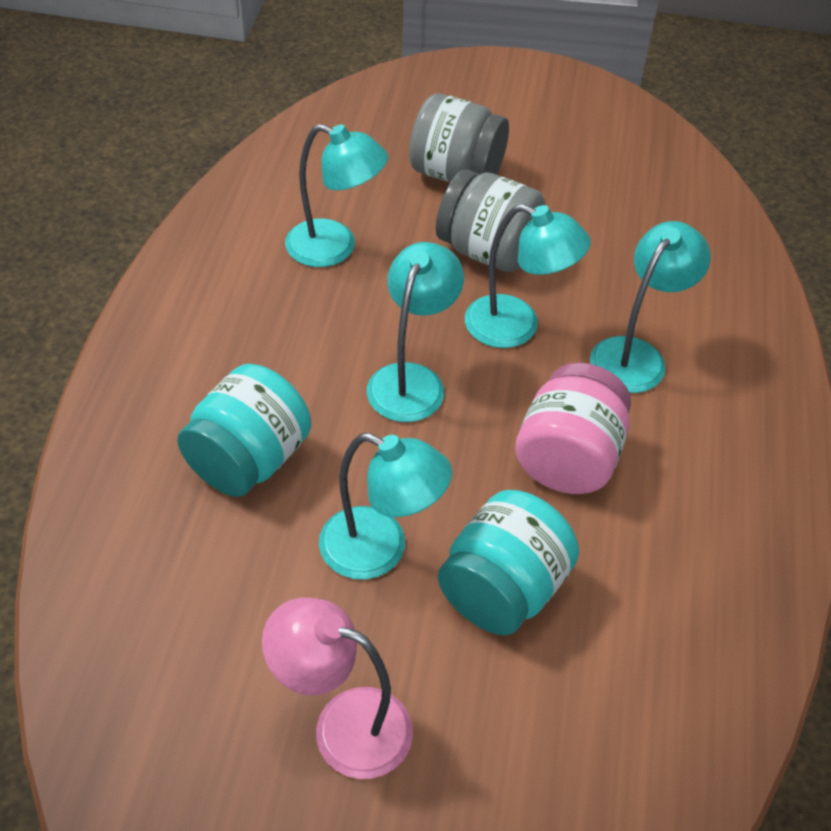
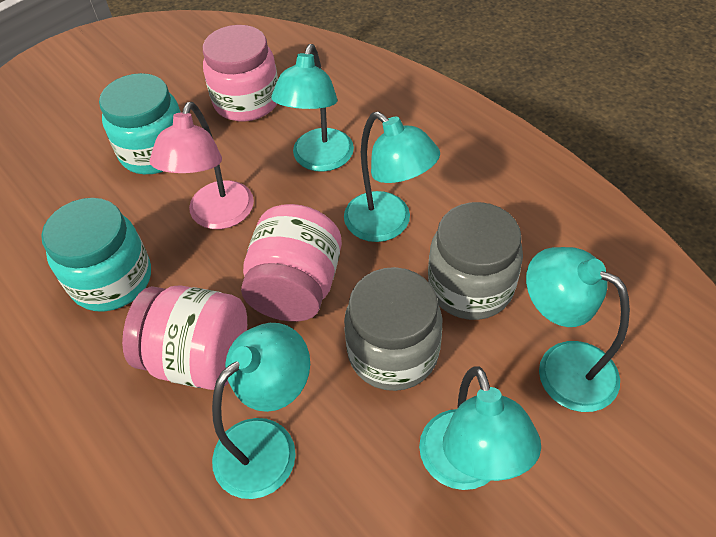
pink jar: [515,363,631,494] = 1 -> [122,285,247,390] [203,25,278,121] [241,204,342,322] = 3

